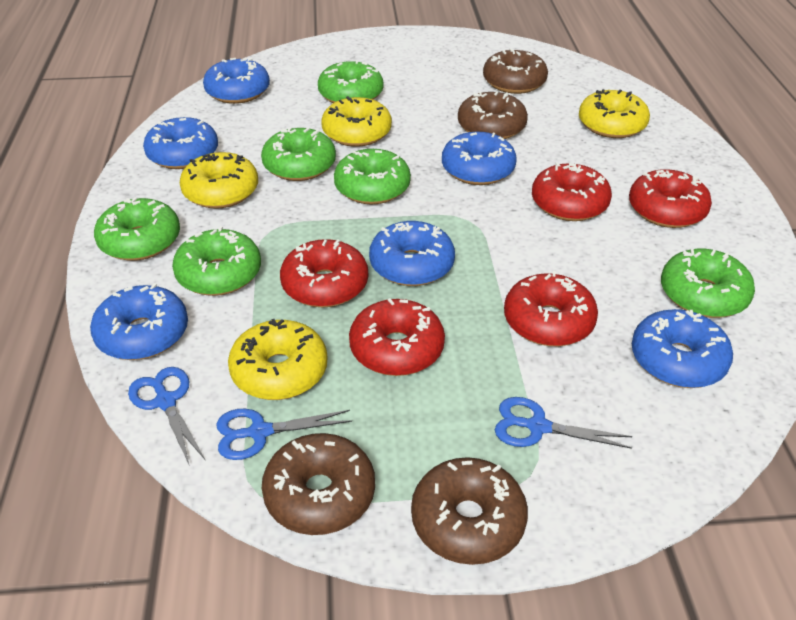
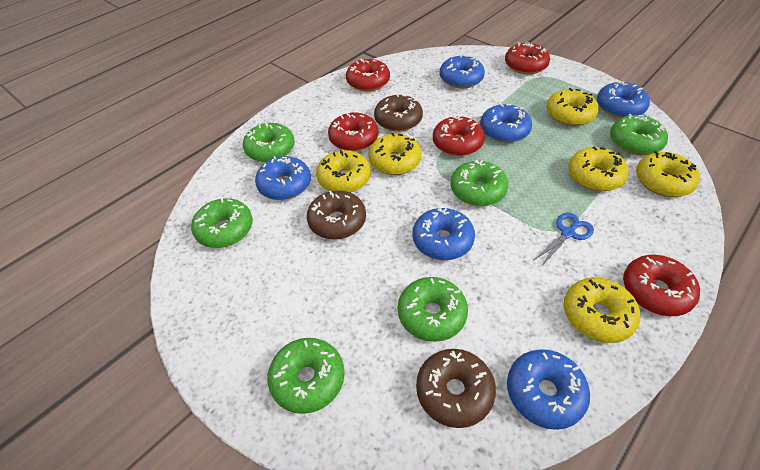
blue scissors: [128,367,206,466] [216,409,352,460] [495,397,633,449] = 3 -> [534,213,594,265] = 1
brown donut: [262,433,375,535] [411,457,528,565] [458,91,528,139] [483,48,548,94] = 4 -> [307,191,366,240] [374,94,423,132] [416,349,496,428] = 3
yellow donut: [180,152,258,209] [228,319,328,400] [321,96,392,147] [579,89,650,138] = 4 -> [316,150,371,193] [368,133,422,175] [546,88,599,126] [564,277,640,343] [569,147,629,191] [636,151,700,197] = 6

